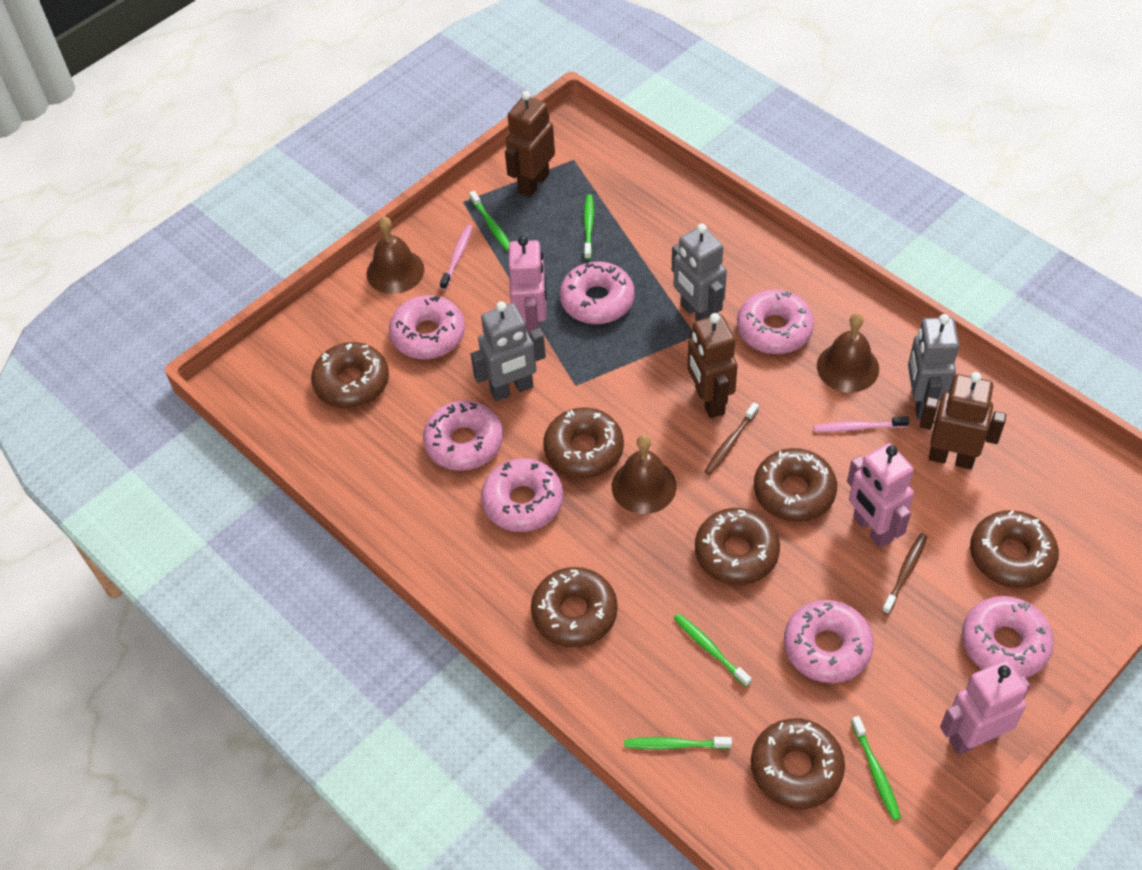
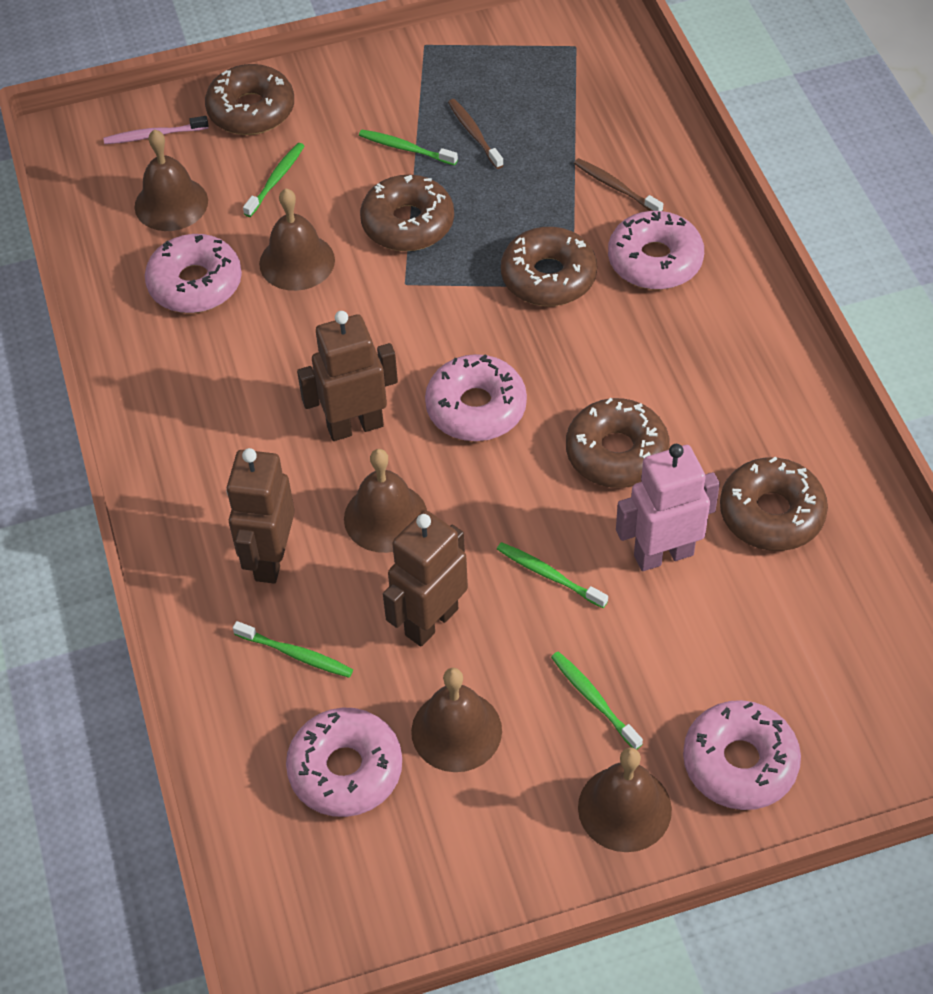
brown bell: [367,216,424,294] [612,435,677,514] [817,313,879,392] = 3 -> [135,129,208,231] [259,188,335,291] [344,449,427,553] [411,668,502,772] [578,748,672,852] = 5
brown donut: [311,342,389,408] [531,567,618,648] [543,407,624,478] [695,508,780,585] [751,718,845,809] [754,448,837,522] [970,510,1059,588] = 7 -> [205,64,294,135] [360,175,454,251] [501,227,597,306] [566,398,670,488] [720,457,828,551] = 5
grey robot: [471,301,546,401] [672,224,727,321] [908,314,959,419] = 3 -> none = 0
pink donut: [389,295,465,359] [423,401,503,471] [481,458,563,532] [560,262,634,324] [737,290,814,354] [784,600,874,683] [962,596,1054,678] = 7 -> [145,234,242,313] [286,708,402,817] [425,354,527,441] [608,211,704,290] [683,700,801,810] = 5
pink robot: [509,236,547,336] [847,443,914,548] [940,660,1031,755] = 3 -> [616,444,720,571] = 1
pink toothbrush: [440,225,473,290] [814,416,909,432] = 2 -> [103,116,209,144] = 1

